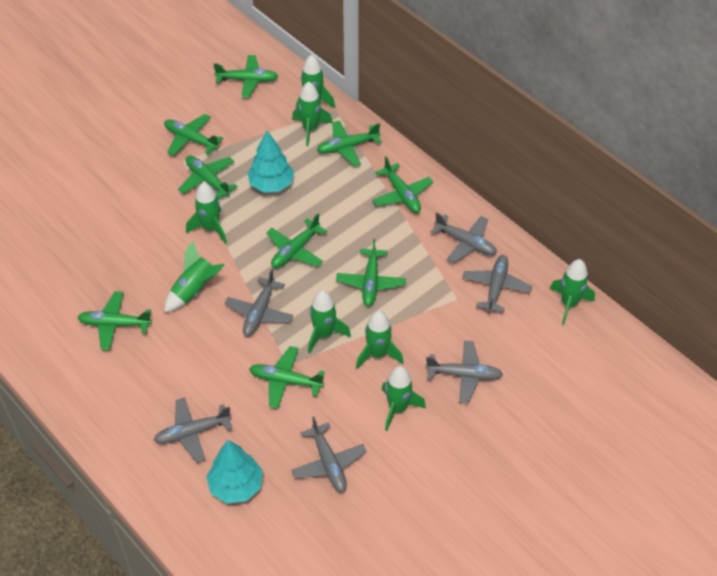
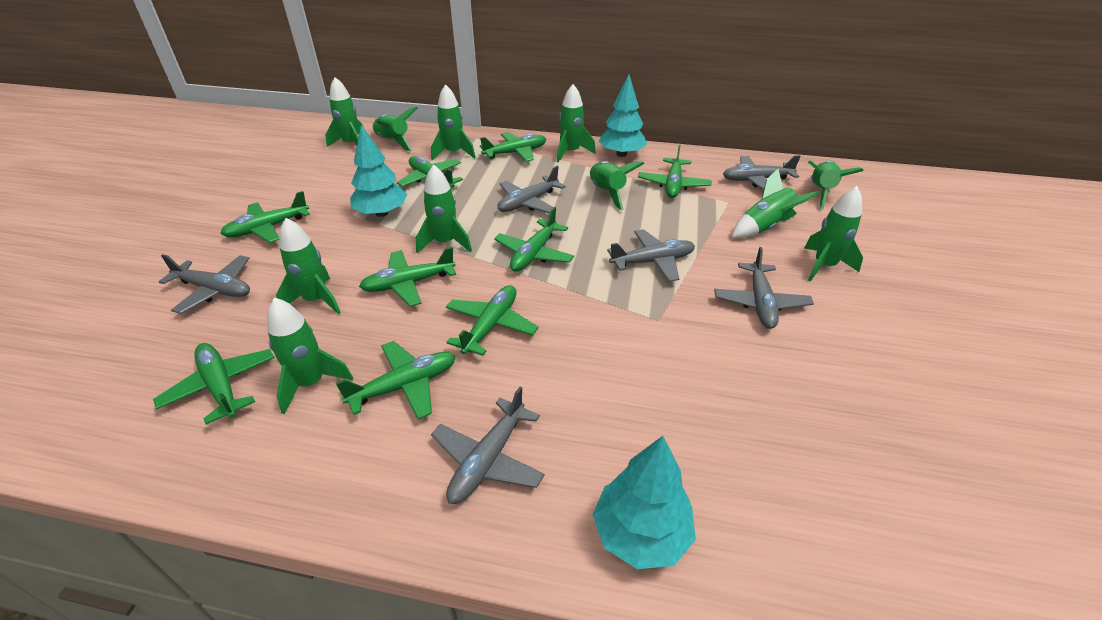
green rocket: [164,240,224,313] [186,182,227,244] [292,81,332,146] [296,54,335,109] [308,290,351,354] [356,311,404,369] [382,366,426,431] [550,259,595,325] = 8 -> [267,297,353,414] [276,218,341,314] [325,77,363,147] [372,107,418,151] [416,164,472,253] [431,84,476,160] [557,84,596,162] [590,161,644,210] [732,169,820,238] [805,186,863,281] [808,160,864,209] = 11
turquoise tree: [206,440,263,504] [247,131,294,192] = 2 -> [350,125,407,217] [593,436,696,569] [599,74,647,157] = 3

